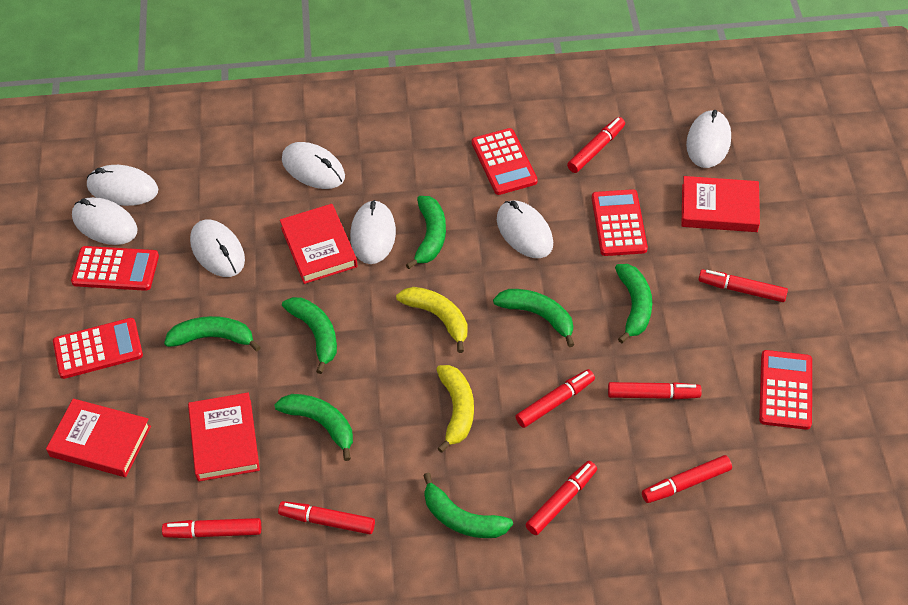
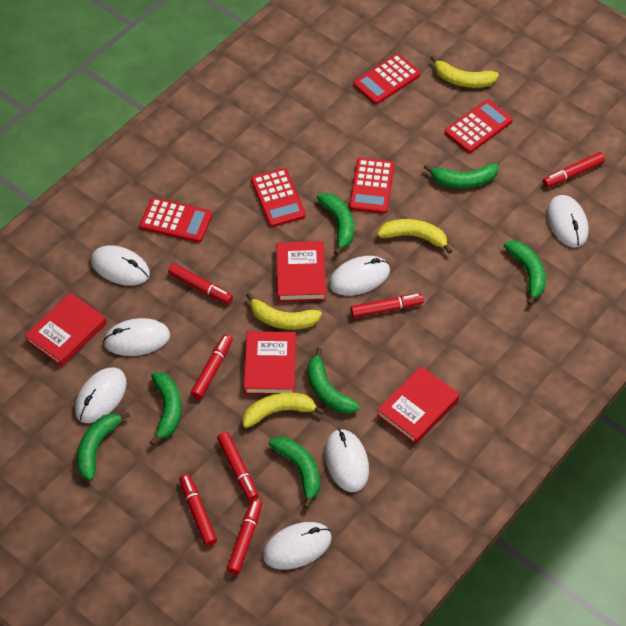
red marker: [162,518,261,538] [278,501,375,534] [515,369,595,428] [526,461,597,535] [567,117,625,173] [608,382,702,399] [642,455,732,503] [698,269,788,302] = 8 -> [168,263,233,304] [179,474,217,546] [191,334,233,399] [217,432,258,501] [227,499,262,574] [351,293,424,318] [543,152,605,188] = 7
yellow banana: [396,287,468,353] [436,365,474,453] = 2 -> [243,392,325,428] [246,292,322,330] [377,219,452,254] [431,55,499,88] = 4

